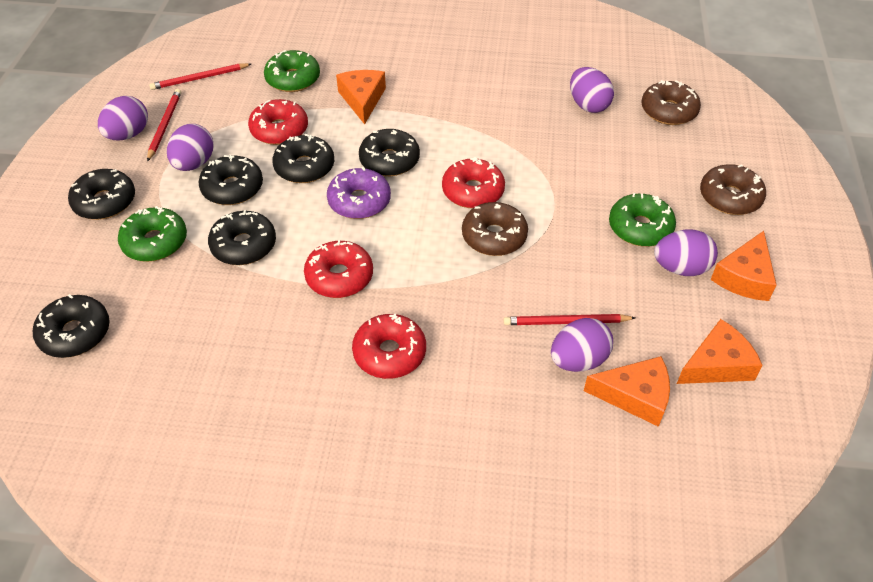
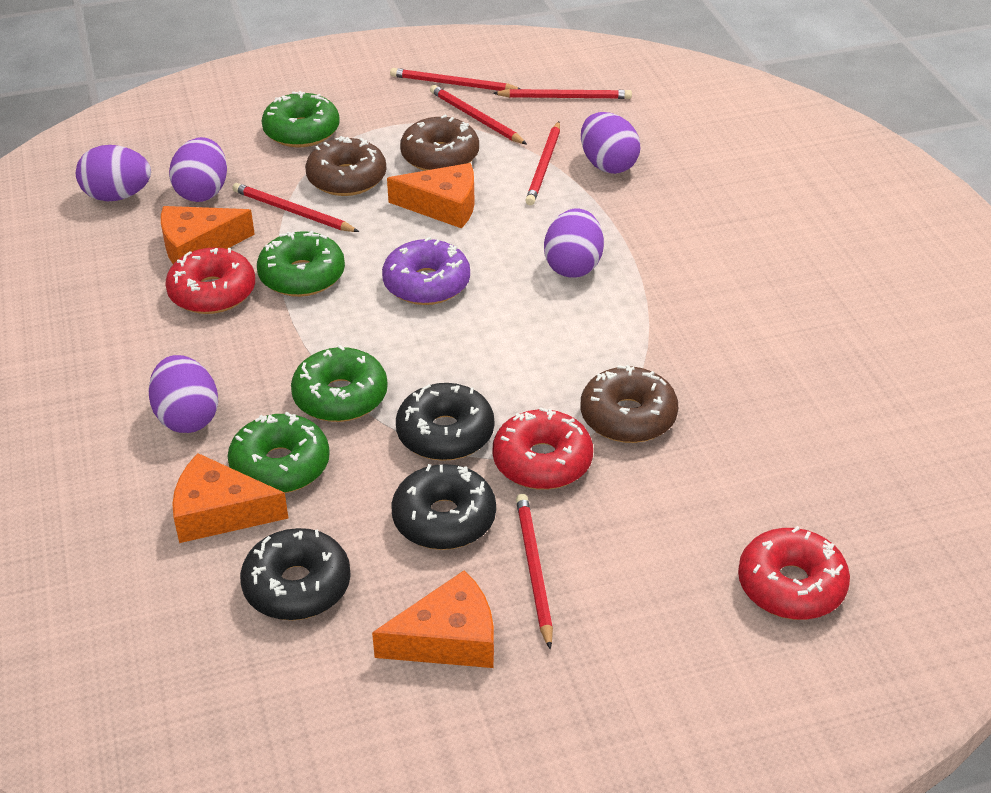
black donut: [33,294,110,358] [68,169,135,220] [199,155,263,205] [208,210,276,265] [272,134,334,183] [359,129,420,176] = 6 -> [240,528,351,620] [391,464,496,550] [396,383,494,461] = 3
green donut: [118,206,187,262] [264,50,320,92] [609,193,676,247] = 3 -> [227,412,330,493] [257,231,345,297] [262,91,340,147] [291,345,388,422] = 4
red donut: [248,99,308,145] [304,240,373,298] [352,314,426,379] [442,157,505,208] = 4 -> [165,247,255,314] [493,407,593,490] [738,526,850,620] = 3
red pencil: [147,89,181,162] [149,63,251,90] [503,314,635,325] = 3 -> [232,183,359,232] [390,68,521,91] [430,85,527,144] [493,89,632,99] [516,494,553,650] [525,121,560,205] = 6

